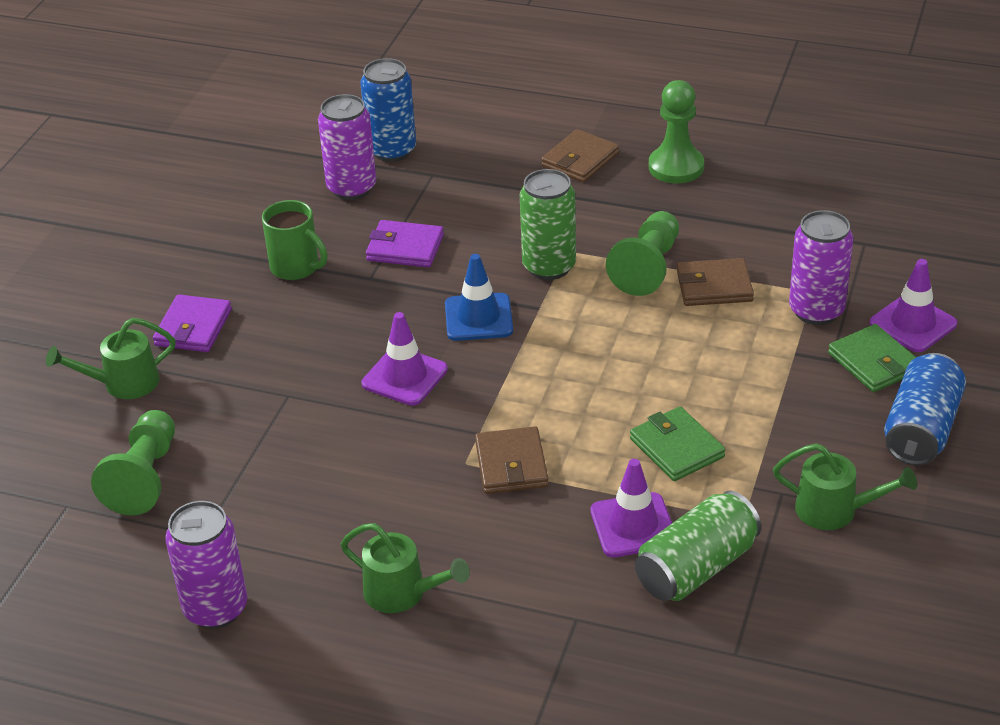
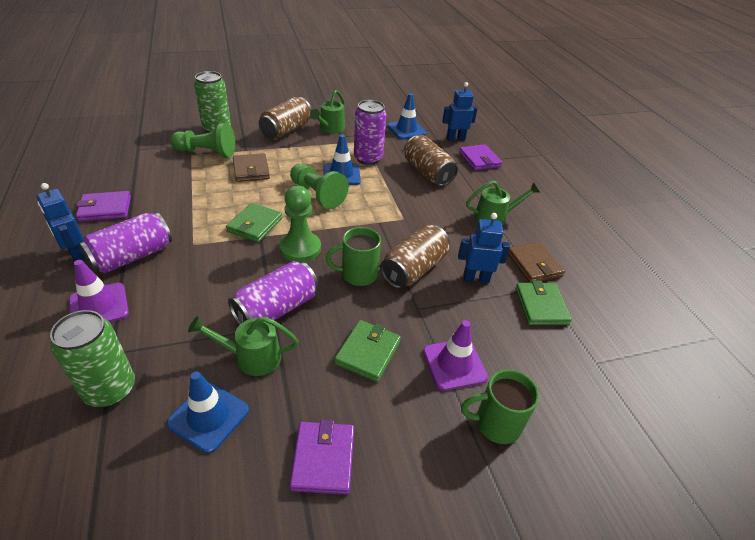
blue can: [360,58,416,162] [884,353,966,465] = 2 -> none = 0
blue robot: none = 0 -> [36,183,85,262] [442,82,477,141] [458,213,510,283] = 3
blue traffic cone: [445,254,513,341] = 1 -> [166,371,249,454] [323,134,361,185] [387,93,427,140] = 3
brown can: none = 0 -> [259,97,312,140] [380,224,450,289] [404,135,458,186] = 3
brown wallet: [475,426,549,494] [541,129,619,182] [677,258,754,306] = 3 -> [233,153,270,182] [508,242,565,283] = 2
green mug: [262,200,328,280] = 1 -> [326,227,381,286] [461,369,539,444] = 2
green wallet: [630,406,725,481] [828,324,916,392] = 2 -> [226,203,282,243] [334,320,401,382] [515,280,572,325] = 3
purple traffic cone: [362,312,448,406] [590,459,672,557] [869,259,957,352] = 3 -> [69,260,129,322] [423,320,488,391] = 2
purple wallet: [153,294,232,352] [366,220,444,267] = 2 -> [76,191,131,222] [289,420,354,495] [459,144,502,171] = 3

